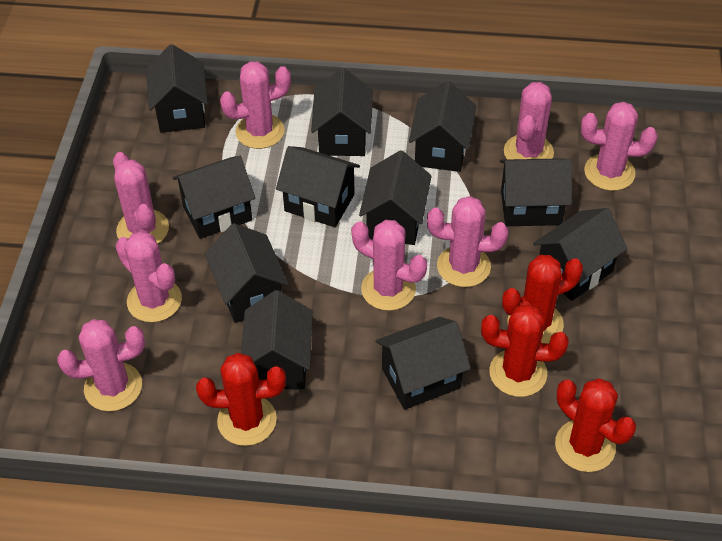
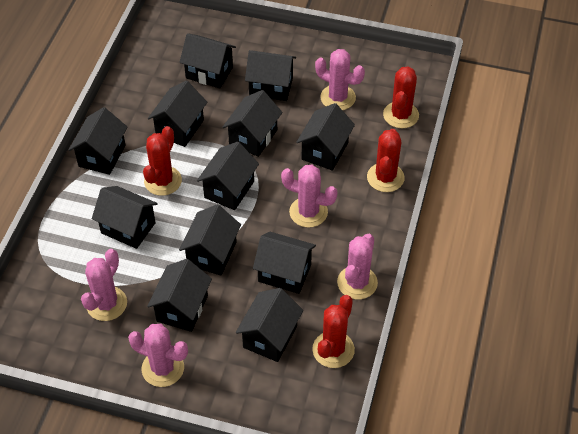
black house: [146,44,208,133] [173,156,255,239] [205,223,289,323] [241,290,313,389] [276,146,360,227] [311,68,373,156] [359,150,432,245] [375,317,471,410] [409,81,476,172] [500,158,572,226] [533,208,628,301] = 11 -> [68,107,128,175] [92,186,158,249] [147,259,212,332] [148,81,207,147] [179,33,236,89] [179,204,241,275] [197,142,259,210] [223,90,283,157] [236,288,303,362] [245,50,296,101] [253,231,316,294] [296,103,355,171] = 12
pink cactus: [57,319,145,411] [113,152,169,244] [116,231,182,322] [220,61,291,149] [351,220,427,311] [427,196,508,287] [504,82,554,160] [581,102,657,191] = 8 -> [81,249,127,321] [128,324,188,387] [281,165,338,227] [315,49,365,110] [337,234,378,299] = 5

